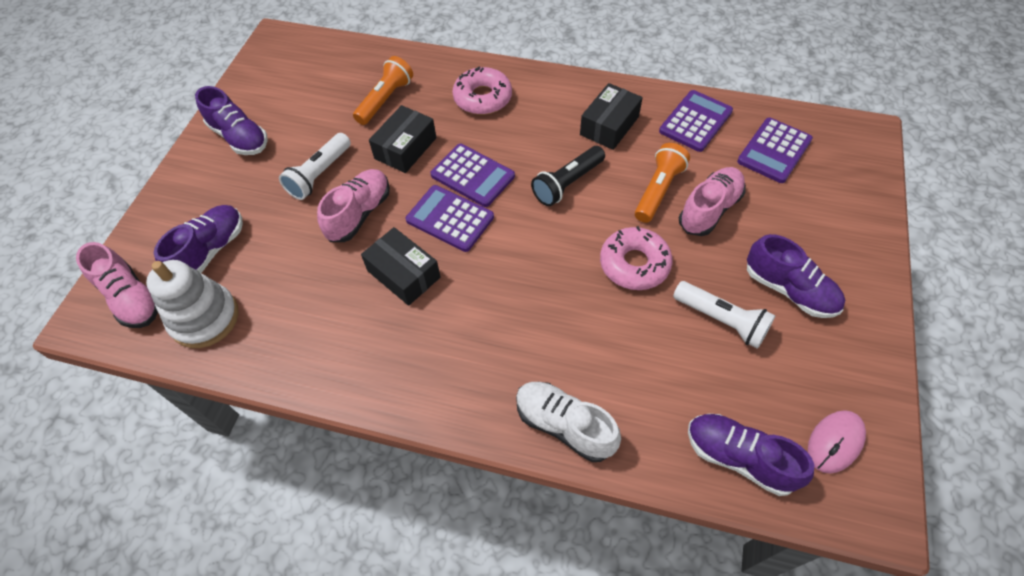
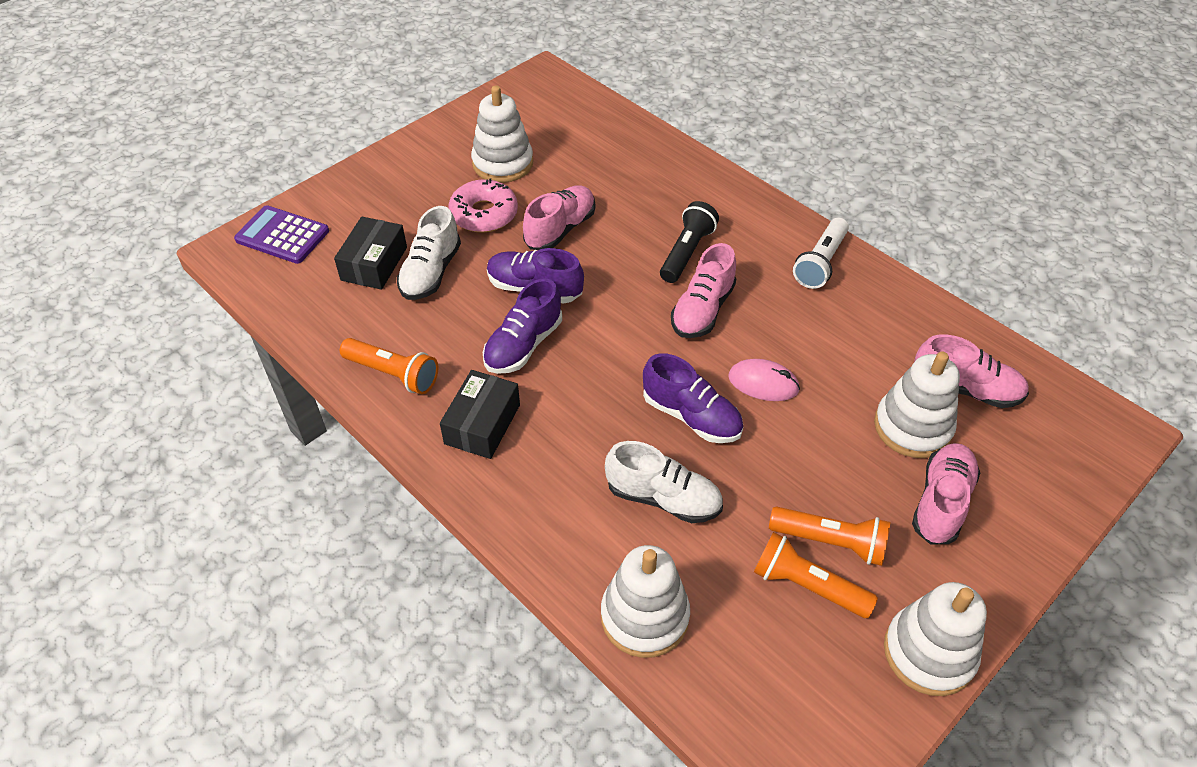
black box: [361,227,440,306] [369,105,436,173] [580,83,643,150] = 3 -> [334,217,407,290] [440,370,520,459] = 2
orange flashlight: [353,56,413,125] [635,143,690,223] = 2 -> [340,338,438,394] [754,532,878,618] [769,507,890,566] = 3
pink donut: [452,67,512,115] [600,226,673,290] = 2 -> [448,179,518,233] = 1
pink shoe: [76,242,158,328] [317,169,390,242] [679,167,746,236] = 3 -> [523,185,595,250] [671,243,736,338] [912,443,980,545] [914,335,1029,408] = 4
purple calculator: [406,185,494,252] [430,144,515,207] [659,90,733,152] [737,118,813,183] = 4 -> [234,205,329,264] = 1
purple shoe: [154,205,243,273] [195,86,268,155] [688,414,814,496] [747,234,845,318] = 4 -> [483,278,562,374] [487,248,584,304] [643,353,743,443] = 3
white flashlight: [279,133,351,200] [673,281,776,349] = 2 -> [793,218,849,289] = 1
white shoe: [516,382,621,462] = 1 -> [397,206,461,300] [605,441,723,523] = 2
white stacking toy: [146,260,239,348] = 1 -> [471,86,533,183] [601,545,690,658] [874,352,960,458] [884,582,987,696] = 4

